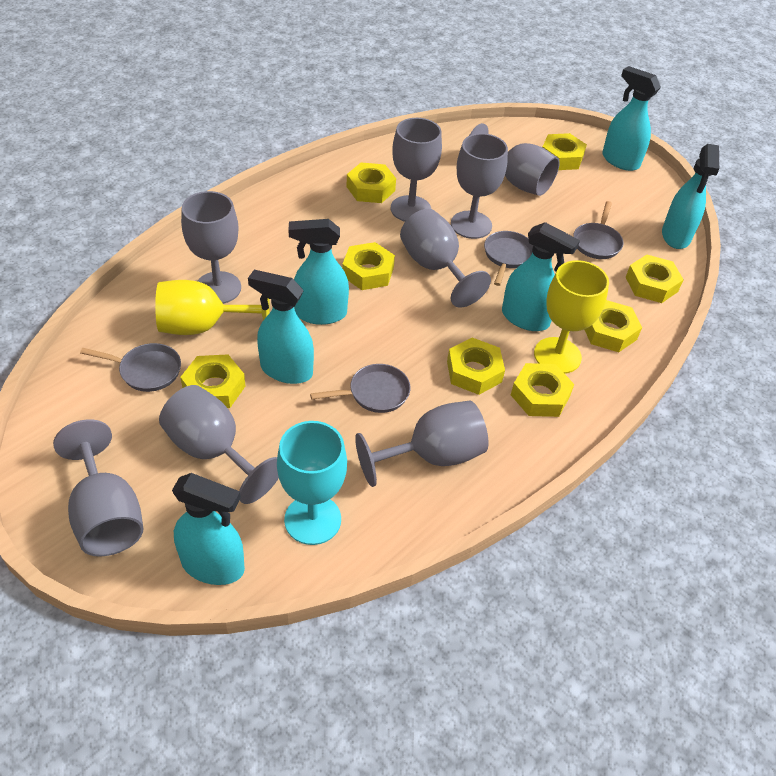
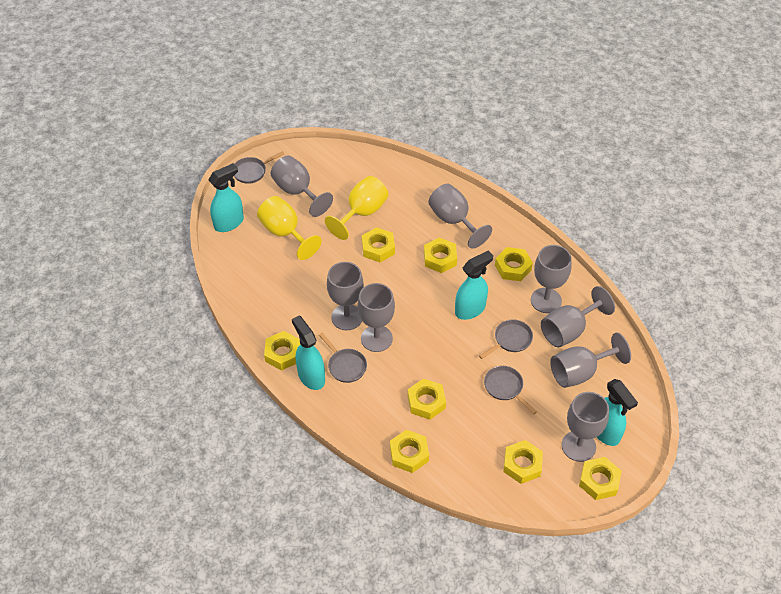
turquoise goblet: [277,421,347,545] = 1 -> none = 0
turquoise spray bottle: [172,473,245,585] [248,270,314,384] [289,219,349,325] [502,222,580,331] [602,66,661,171] [662,144,719,249] = 6 -> [208,163,244,232] [292,316,325,390] [455,251,493,320] [597,379,638,446] = 4

